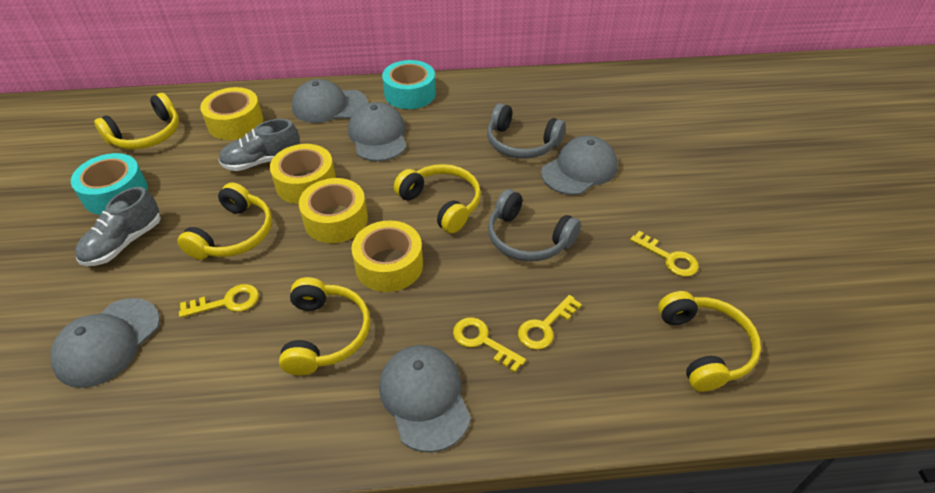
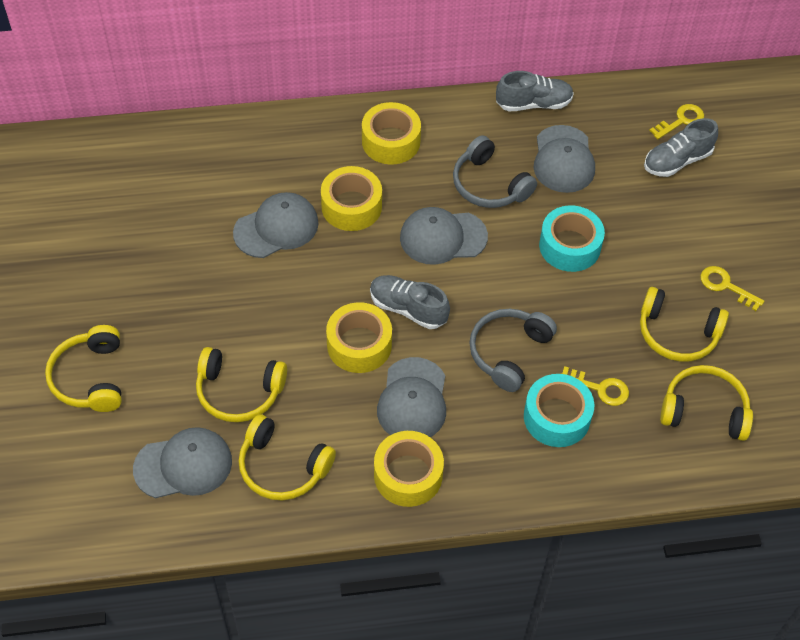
grey shoe: [75,187,161,266] [219,119,300,171] = 2 -> [370,275,450,329] [496,71,574,112] [644,118,718,177] = 3
yellow key: [179,284,259,318] [453,317,526,372] [518,295,582,350] [630,231,699,277] = 4 -> [561,366,629,406] [649,104,704,139] [700,266,764,311] = 3

